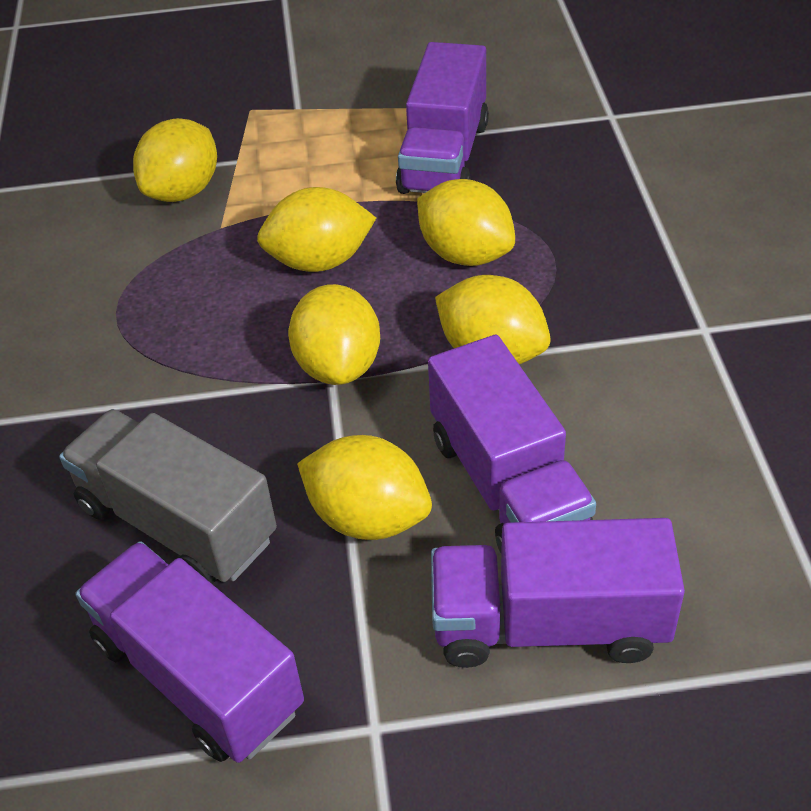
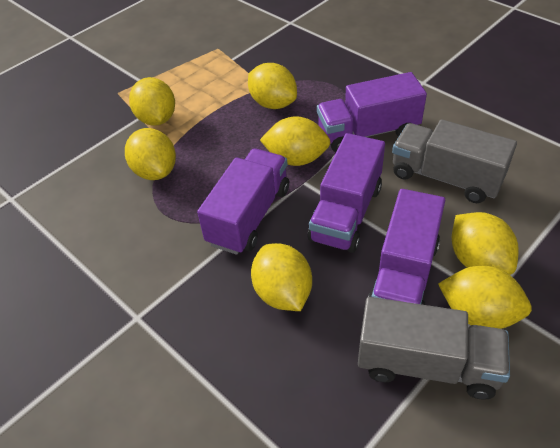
grey truck: [59,409,277,584] = 1 -> [358,297,510,400] [392,119,517,203] = 2
yellow lemon: [133,118,217,202] [257,187,376,272] [288,284,380,385] [297,435,432,540] [417,179,515,266] [435,275,551,364] = 6 -> [125,128,176,180] [129,77,175,126] [248,63,297,109] [251,243,312,311] [260,116,331,166] [438,266,532,329] [452,212,519,275] = 7

